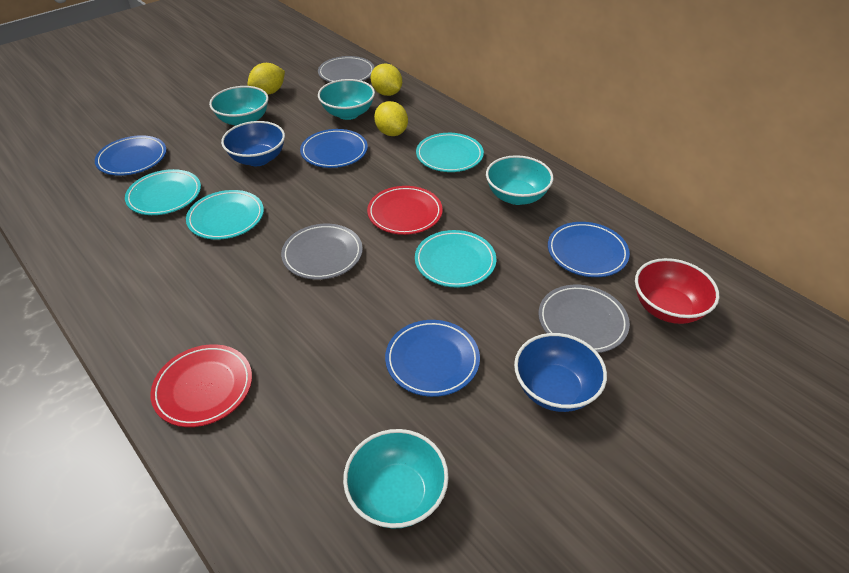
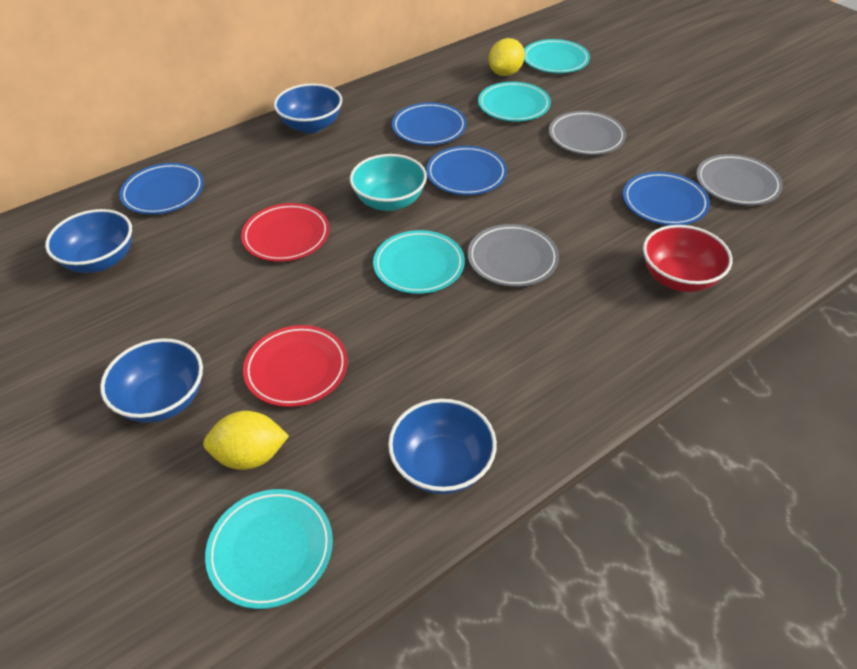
blue bowl: [221,121,285,166] [514,333,607,412] = 2 -> [45,209,132,273] [100,338,203,423] [274,83,342,133] [388,399,497,494] = 4
turquoise bowl: [209,86,269,126] [318,79,375,120] [343,429,449,529] [486,155,553,205] = 4 -> [350,154,427,211] = 1
yellow lemon: [247,63,285,94] [371,63,402,96] [374,101,408,136] = 3 -> [203,411,289,470] [489,38,525,76] = 2

